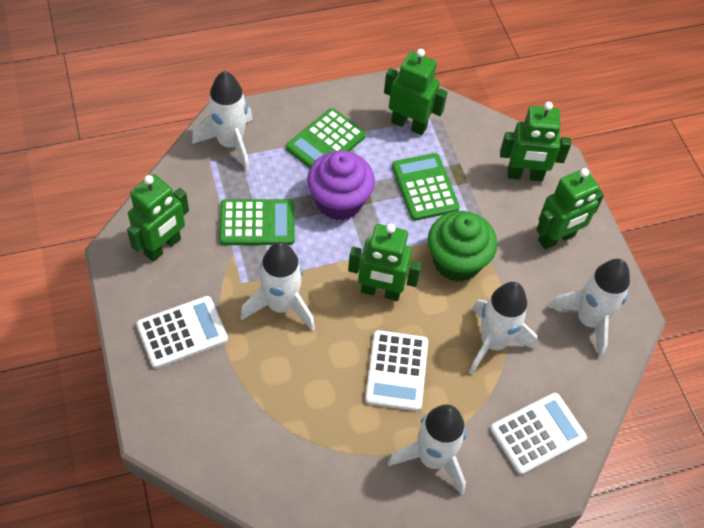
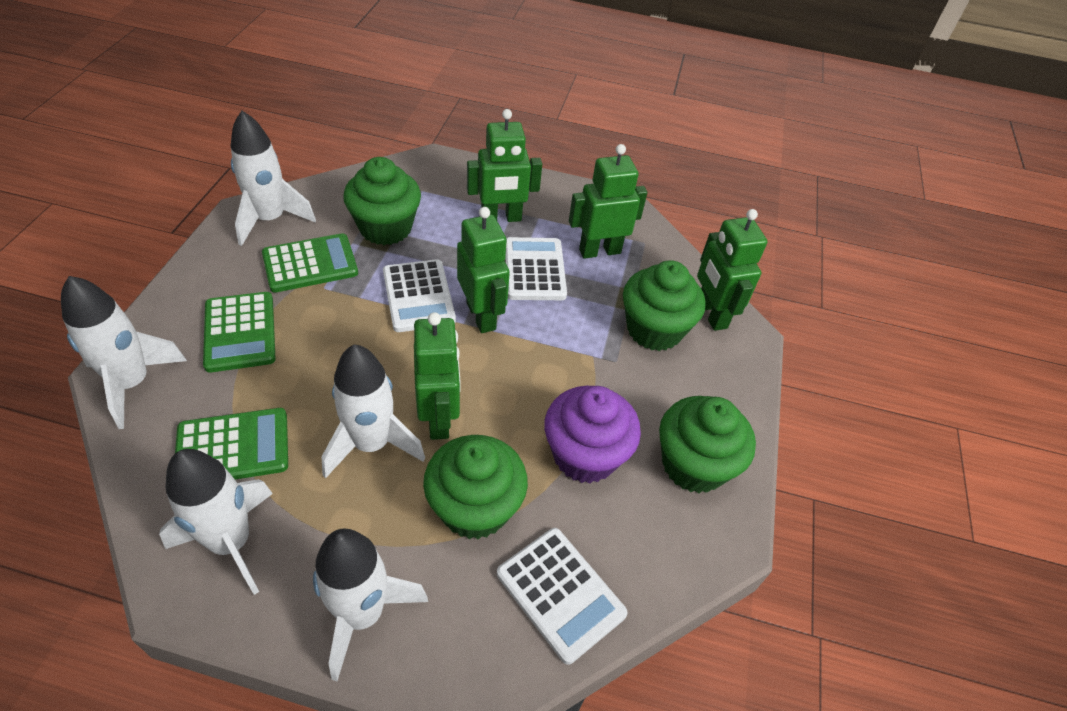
green cupcake: [428,211,497,282] = 1 -> [343,157,421,245] [423,435,528,539] [623,260,705,351] [659,396,756,493] = 4

